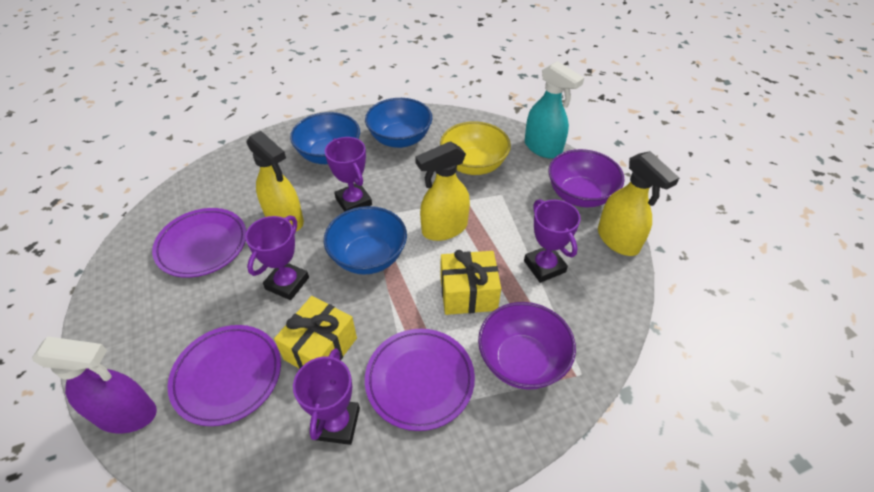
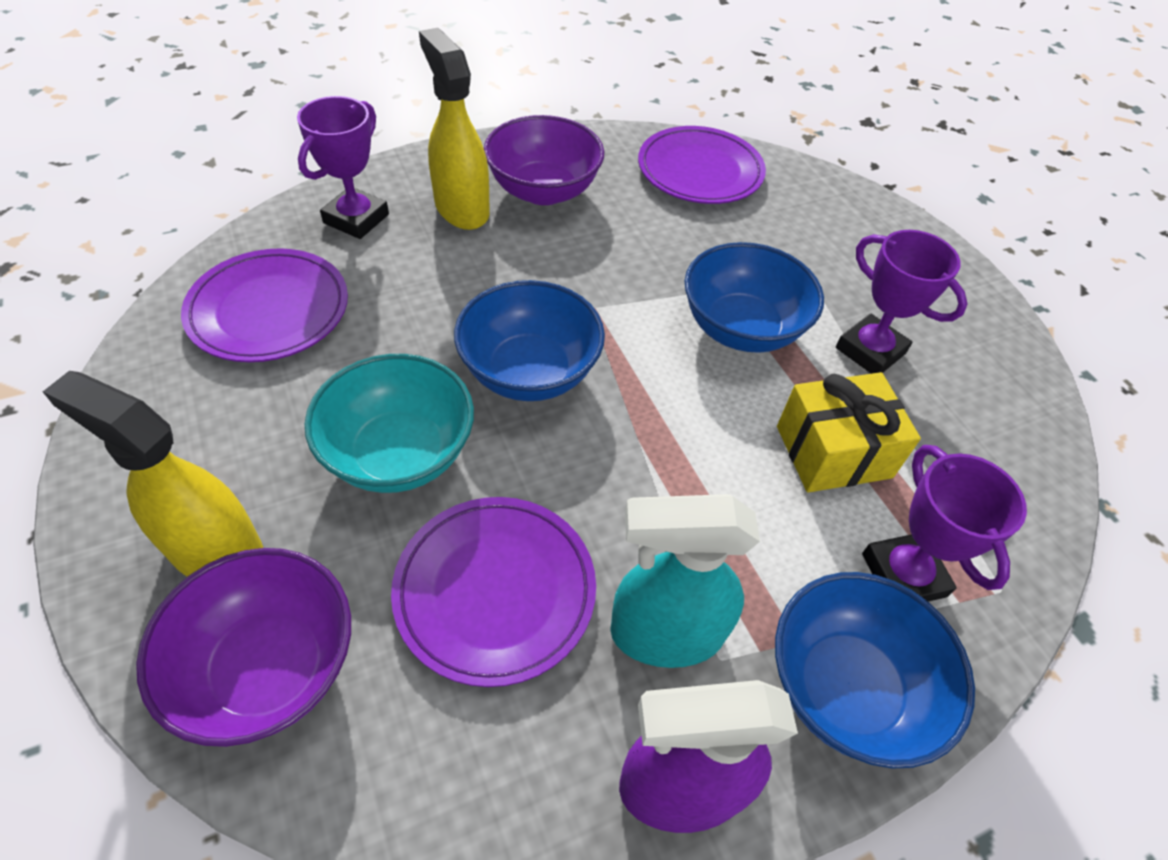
purple trophy: [245,215,309,300] [293,348,360,445] [325,137,372,212] [524,199,581,283] = 4 -> [297,96,389,239] [836,230,967,374] [862,445,1027,602] = 3
turquoise bowl: none = 0 -> [305,354,474,493] = 1
yellow bowl: [440,121,511,175] = 1 -> none = 0
yellow gift: [274,296,357,369] [440,250,501,315] = 2 -> [777,372,921,493] = 1
yellow spray bottle: [246,131,304,231] [415,141,470,241] [598,151,679,256] = 3 -> [43,371,263,577] [419,28,490,230] = 2

